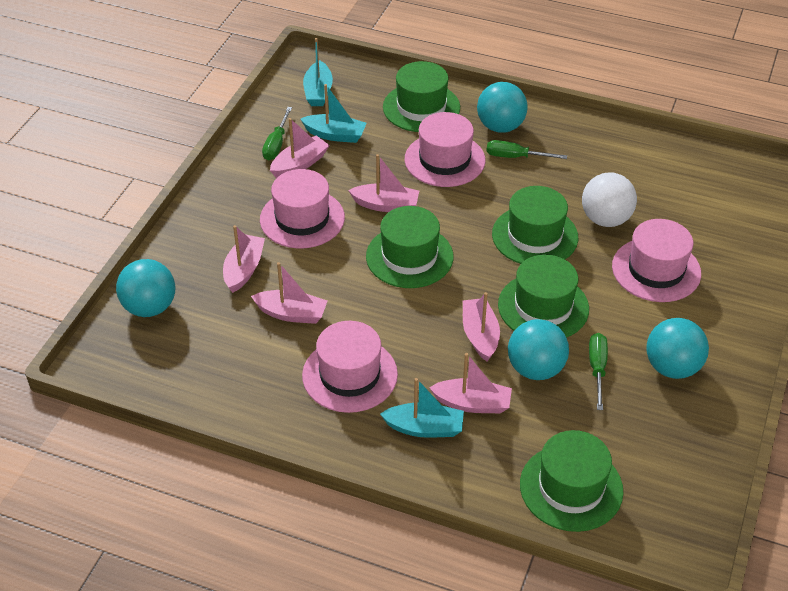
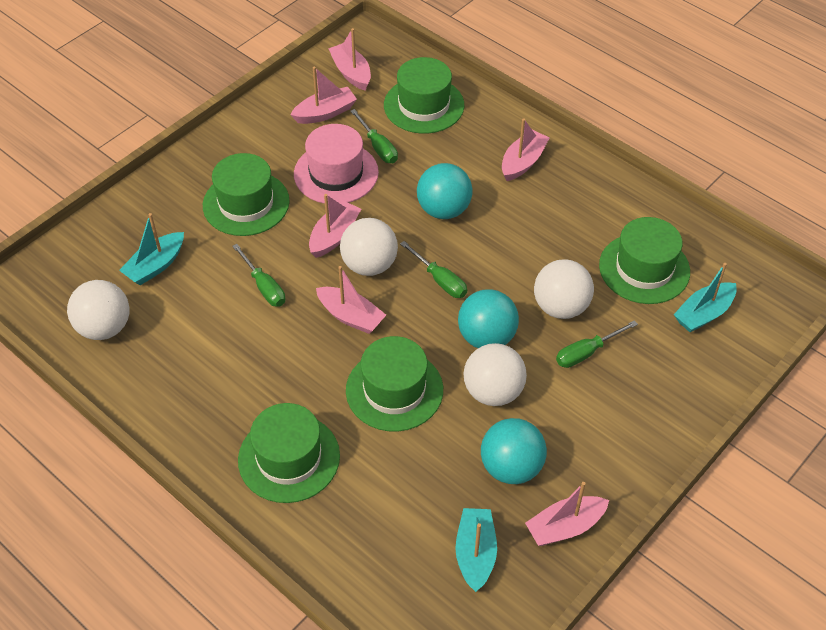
green screwdriver: [262,107,292,160] [486,140,567,159] [589,333,608,410] = 3 -> [232,244,285,307] [350,109,398,163] [400,241,467,298] [556,320,638,368] = 4
pink hat: [260,169,345,249] [302,321,398,413] [405,112,486,187] [612,219,701,302] = 4 -> [294,124,379,204] = 1
turquoise ball: [116,259,175,317] [477,82,528,133] [508,319,569,380] [646,318,709,379] = 4 -> [417,163,472,219] [458,289,519,348] [481,418,547,484] = 3
white ball: [582,172,637,227] = 1 -> [67,280,129,340] [340,218,398,276] [464,343,527,406] [534,259,594,319] = 4

